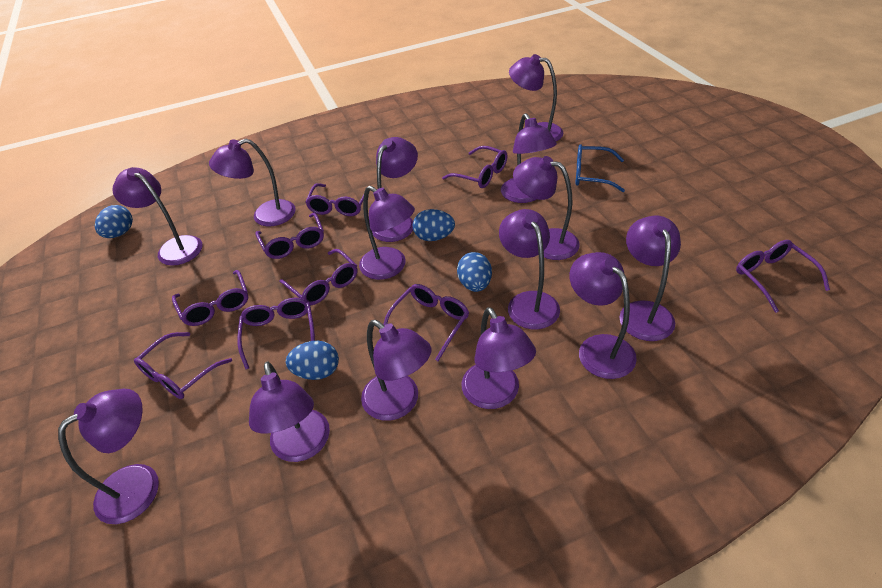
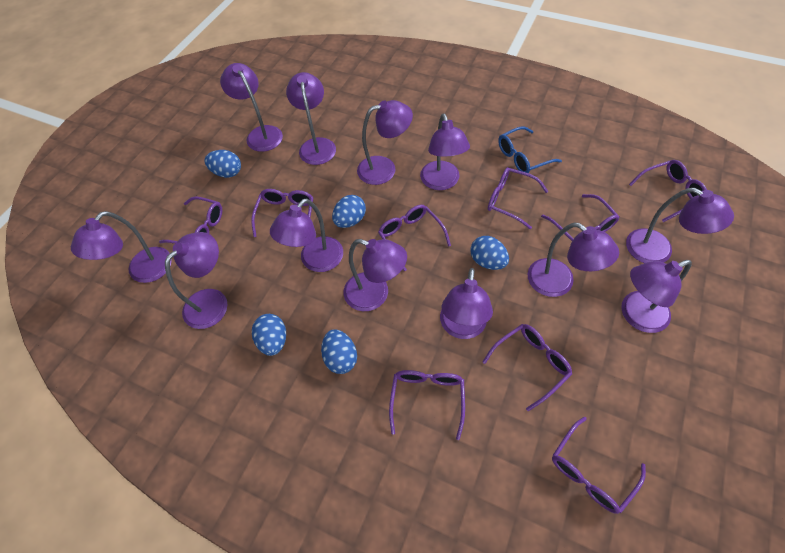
blue egg: [95,205,133,238] [286,341,339,380] [413,209,455,241] [457,252,492,292] = 4 -> [204,150,241,178] [252,314,286,356] [321,329,357,374] [332,195,366,228] [470,236,509,270] = 5
purple lamp: [58,389,159,524] [112,167,202,266] [209,139,296,227] [249,362,330,462] [359,186,415,280] [361,320,431,421] [372,137,418,242] [462,307,536,409] [499,209,560,329] [501,113,557,203] [509,54,563,141] [513,156,580,260] [569,252,637,379] [620,216,681,341] = 14 -> [71,211,172,283] [165,232,228,329] [220,63,283,152] [270,199,343,272] [286,72,336,165] [343,239,407,311] [357,100,413,185] [420,113,470,190] [440,268,493,339] [527,223,619,297] [622,260,692,333] [626,188,734,263] = 12

